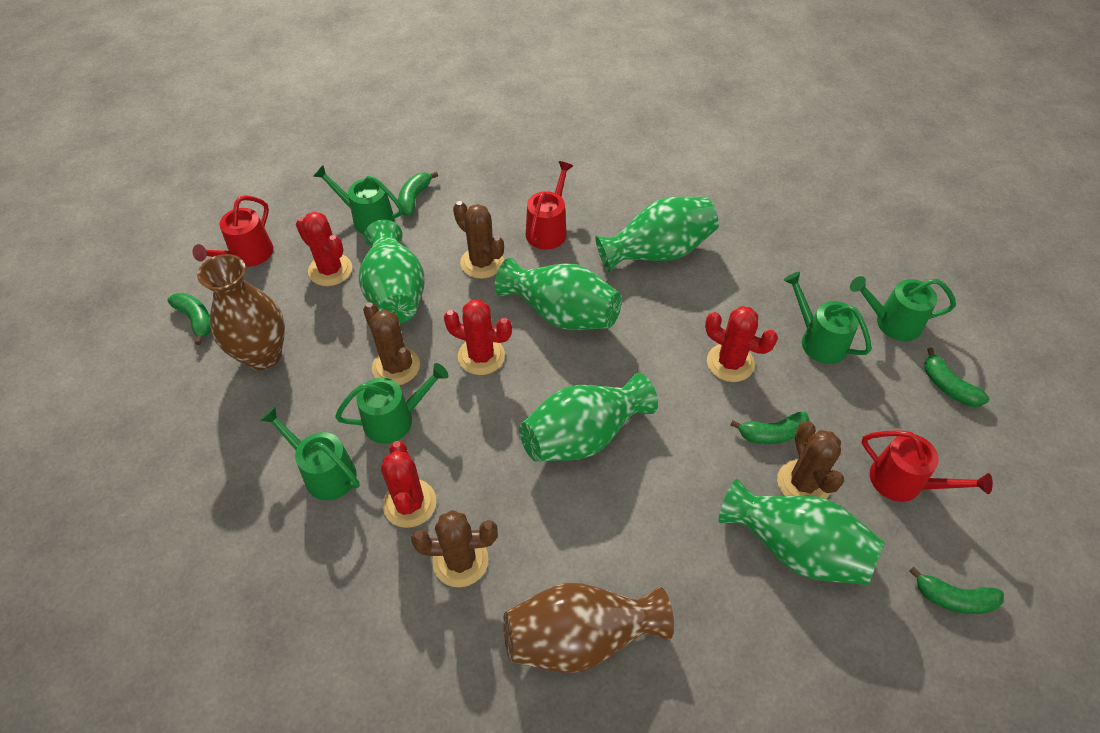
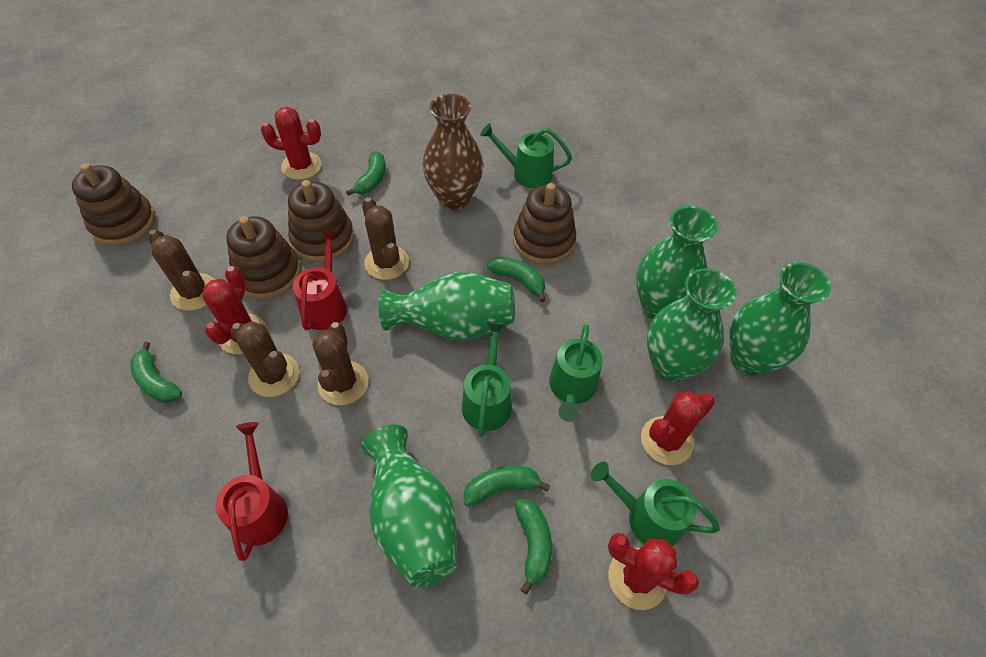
brown stacking toy: none = 0 -> [72,163,156,246] [226,216,301,299] [288,180,354,262] [513,183,576,265] = 4
brown vase: [197,254,285,370] [503,583,674,673] = 2 -> [422,94,483,210] = 1
green watering can: [260,407,360,500] [313,165,403,234] [335,363,448,444] [784,272,871,364] [850,276,956,341] = 5 -> [462,321,511,437] [480,123,572,188] [549,324,603,422] [591,462,720,546] = 4
red watering can: [193,195,274,267] [526,161,573,250] [861,430,993,502] = 3 -> [215,422,288,561] [293,231,347,330] = 2

